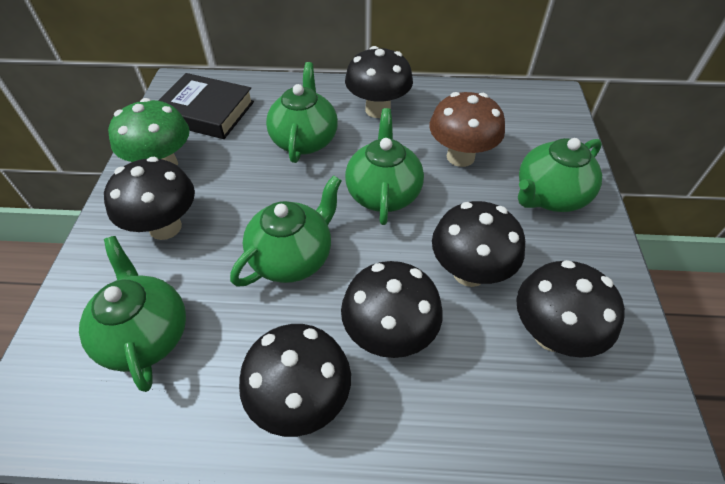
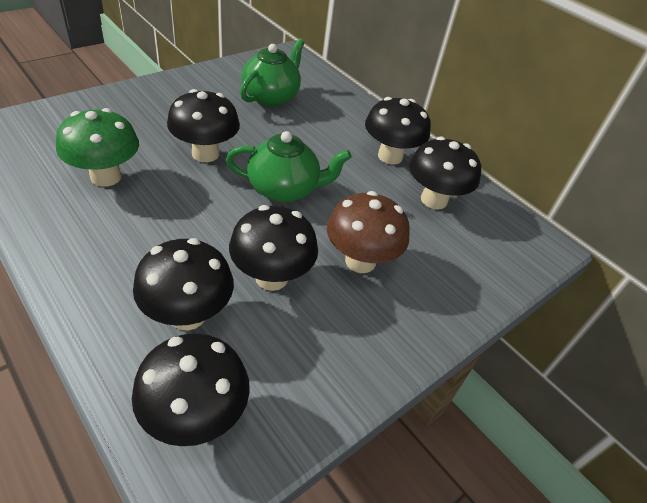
black book: [158,73,254,139] = 1 -> none = 0
green teapot: [79,236,186,392] [230,175,342,287] [266,62,338,163] [345,108,424,225] [518,138,602,212] = 5 -> [226,131,351,202] [240,39,305,106] = 2

